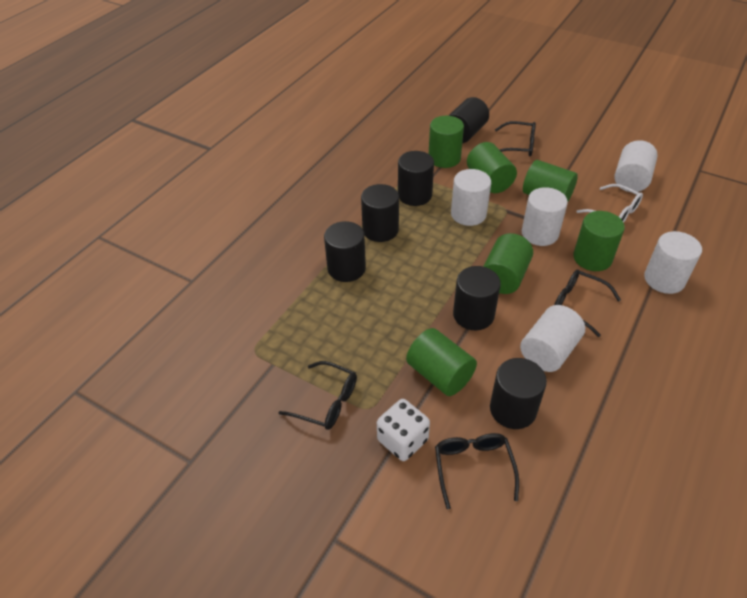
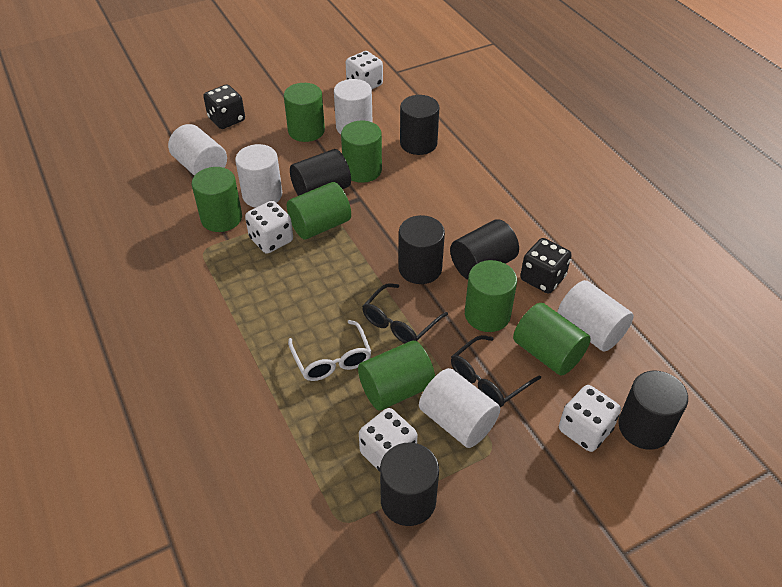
black dice: none = 0 -> [203,85,245,129] [520,238,572,294] = 2
black glasses: [278,361,357,430] [435,433,519,509] [495,121,536,156] [554,270,621,337] = 4 -> [362,283,448,343] [451,335,541,407] = 2
green cylinder: [406,328,477,396] [429,116,464,168] [467,142,517,193] [483,233,533,294] [523,160,578,201] [573,211,625,271] = 6 -> [192,167,242,232] [284,83,325,142] [287,182,351,239] [341,121,382,183] [358,340,435,411] [465,260,517,332] [513,303,591,376] = 7
white dice: [377,399,430,461] = 1 -> [245,201,293,254] [346,51,383,89] [359,408,417,472] [559,385,621,452] = 4

